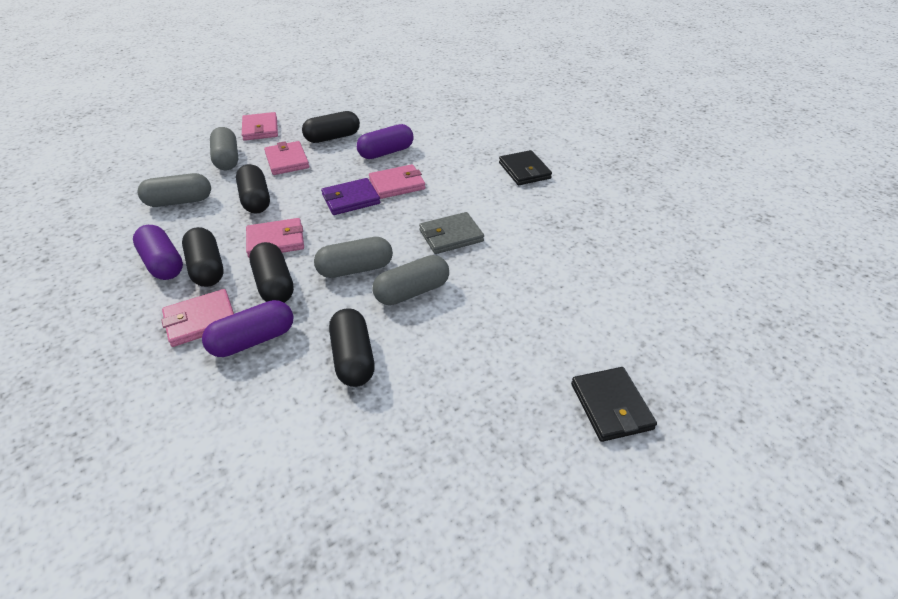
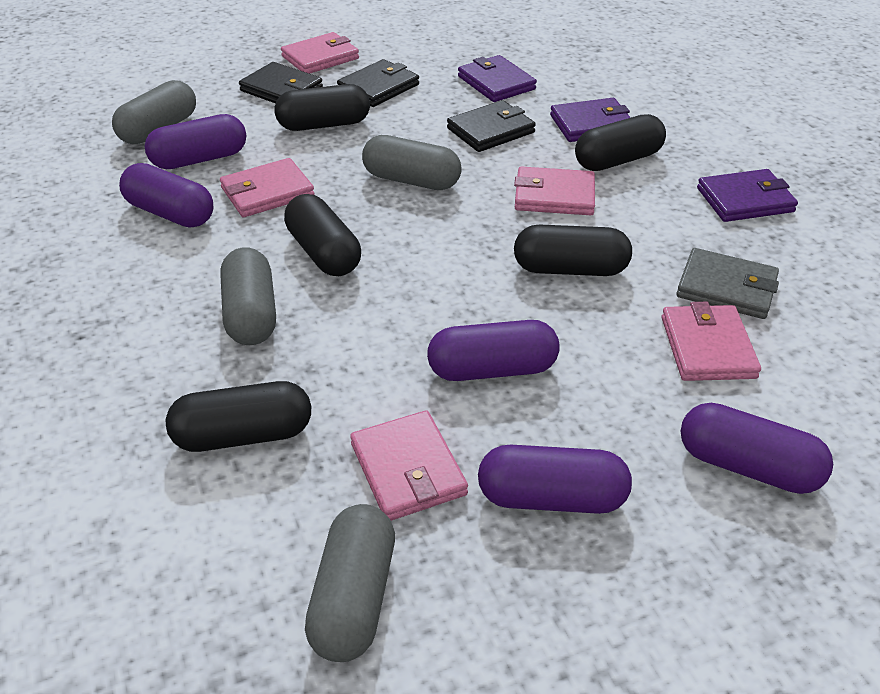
black wallet: [499,150,552,185] [571,367,657,442] = 2 -> [239,62,323,103] [337,59,419,107] [447,100,536,152] = 3
purple capsule: [133,225,183,280] [202,300,293,357] [357,124,413,159] = 3 -> [119,163,213,228] [145,114,246,169] [427,320,560,381] [478,445,632,514] [680,403,833,494] = 5
purple wallet: [321,178,380,215] = 1 -> [458,55,537,102] [550,98,631,142] [697,169,798,222] = 3

